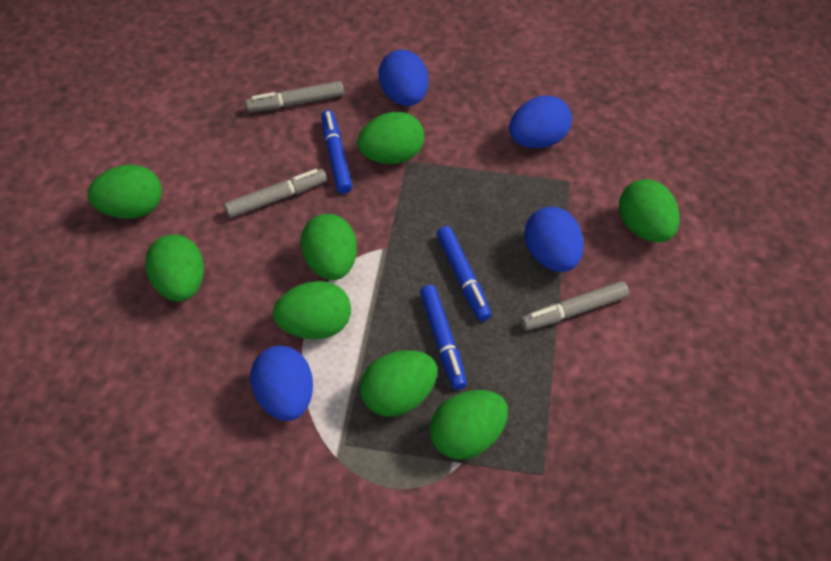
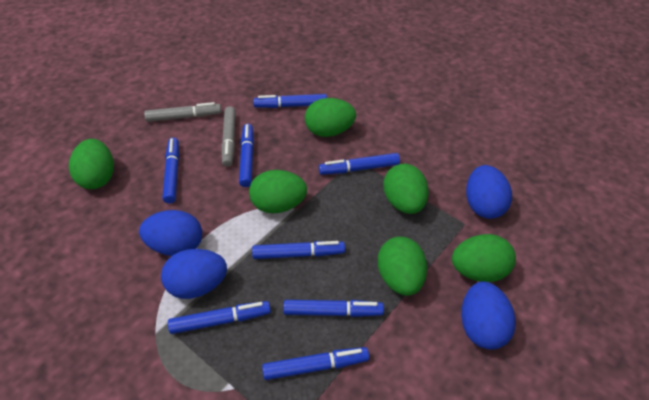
blue marker: [321,110,352,194] [420,285,467,390] [437,226,491,321] = 3 -> [163,138,179,204] [168,301,271,334] [239,124,254,187] [252,241,345,259] [253,94,327,108] [262,347,369,380] [283,300,384,317] [319,153,400,175] = 8
green egg: [87,165,162,219] [145,234,204,301] [273,281,351,339] [301,214,357,280] [357,112,424,164] [360,350,438,417] [430,390,508,460] [619,179,680,242] = 8 -> [69,139,114,189] [249,170,307,213] [305,98,356,137] [378,237,427,296] [383,164,428,214] [452,234,516,282] = 6
grey marker: [224,169,327,218] [245,81,344,112] [520,281,629,331] = 3 -> [144,102,222,122] [221,106,236,167] = 2

